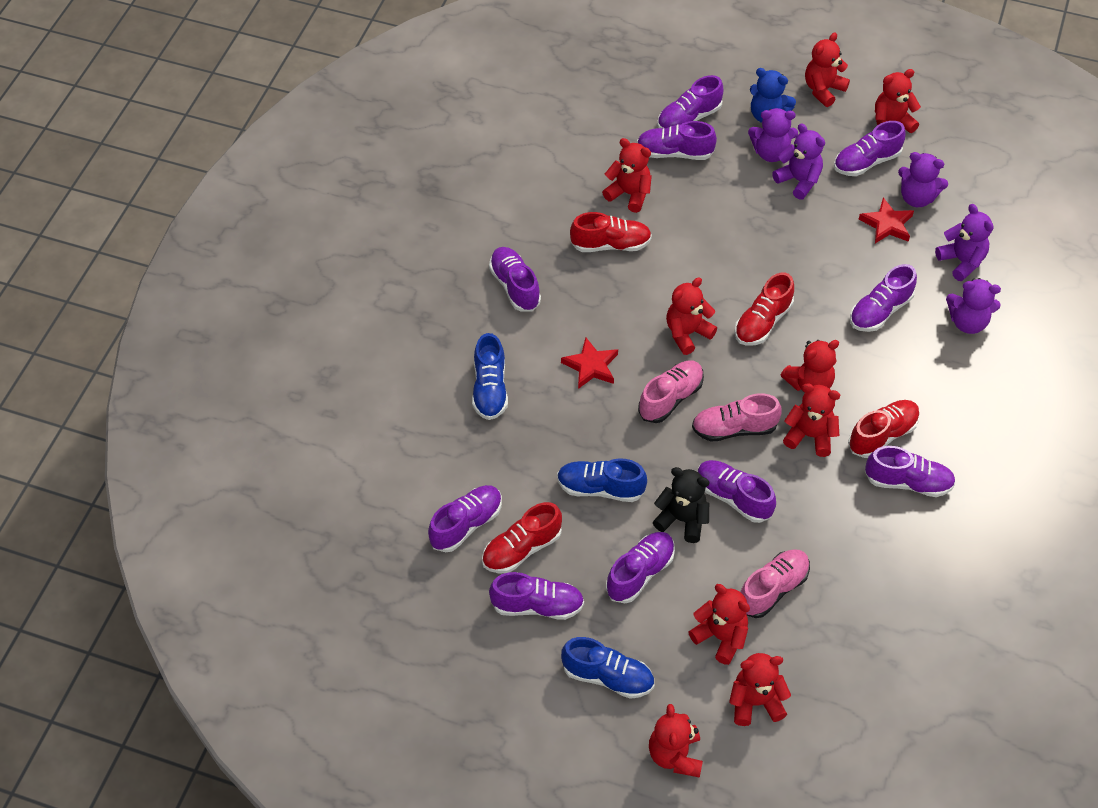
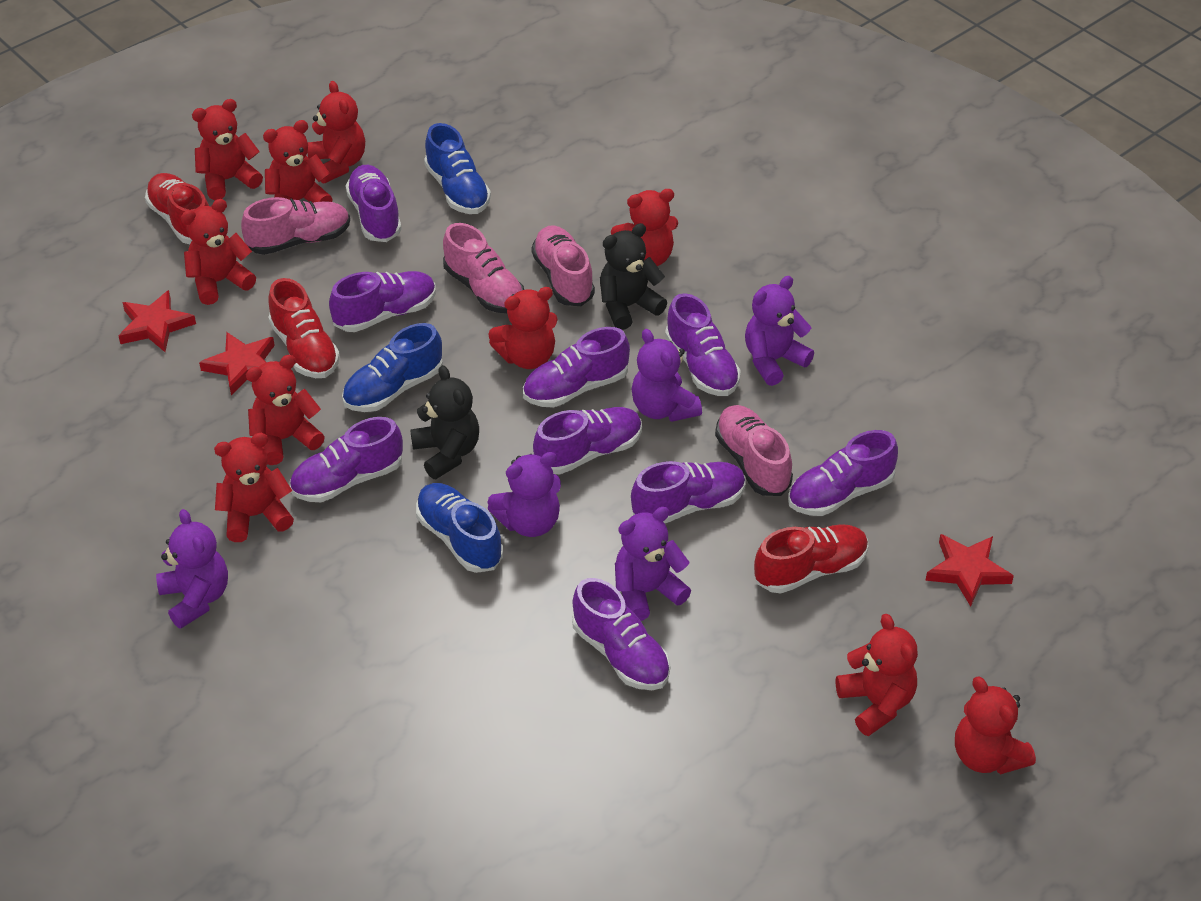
black teddy bear: [653,467,709,543] = 1 -> [410,365,479,479] [600,223,667,330] = 2
blue teddy bear: [750,68,796,123] = 1 -> none = 0
pink shoe: [638,361,704,423] [692,393,782,442] [741,549,810,618] = 3 -> [241,197,350,255] [443,223,524,313] [531,225,595,306] [715,405,793,496] = 4
purple shoe: [428,485,502,552] [489,247,541,312] [489,572,584,620] [606,532,675,603] [637,121,717,160] [657,75,723,129] [697,460,776,523] [834,121,905,176] [850,264,917,332] [865,446,956,497] = 10 -> [290,417,403,502] [329,271,436,332] [345,165,402,242] [523,327,630,408] [533,407,642,474] [572,578,671,690] [631,461,746,523] [665,293,741,396] [788,430,898,516] = 9
red shoe: [482,502,562,574] [570,212,652,252] [734,273,794,346] [848,400,920,458] = 4 -> [145,173,209,244] [268,278,340,378] [754,524,869,594] = 3
red star: [561,337,618,389] [858,198,914,243] = 2 -> [119,290,196,352] [199,332,275,395] [925,534,1014,607] = 3
red teddy bear: [602,138,652,213] [649,704,703,778] [666,277,717,355] [688,584,750,665] [729,653,791,726] [781,340,839,393] [783,383,840,457] [805,32,850,107] [875,69,921,133] = 9 -> [181,199,256,305] [192,99,263,200] [214,433,294,542] [246,355,325,465] [263,120,333,203] [307,81,365,183] [488,287,558,369] [611,189,678,266] [836,614,918,736] [955,676,1036,775] = 10

